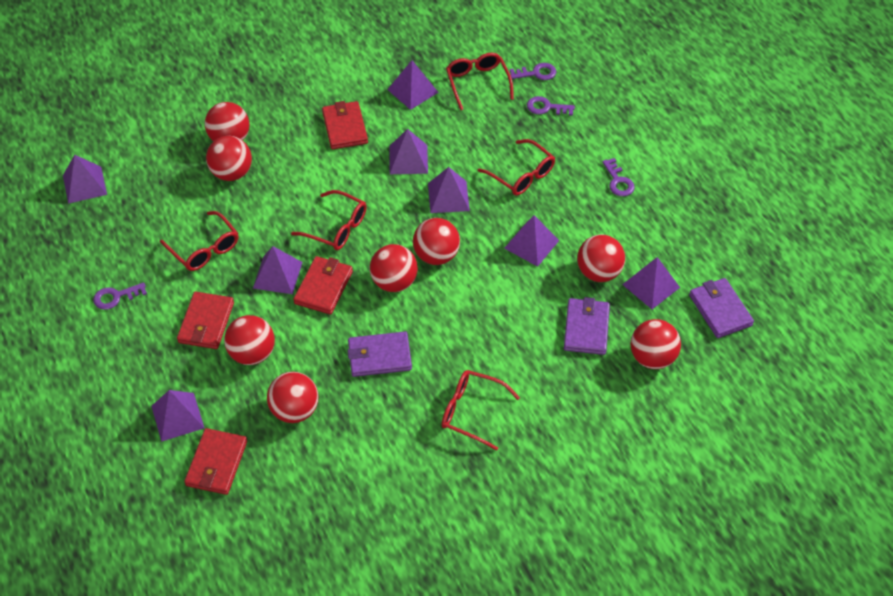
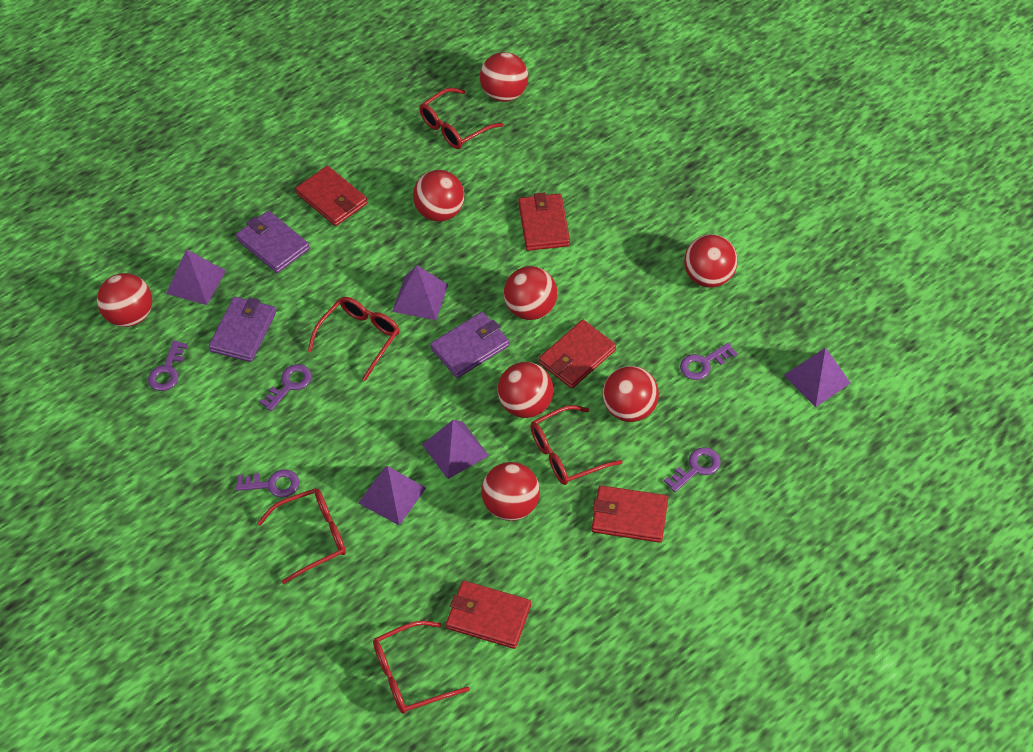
purple key: [93,282,147,310] [510,63,556,80] [527,96,575,116] [602,158,635,196] = 4 -> [148,341,188,391] [235,469,299,497] [259,364,312,411] [664,447,721,492] [680,343,737,380] = 5
purple pyramid: [63,155,107,204] [151,390,204,442] [253,246,302,294] [387,60,439,110] [390,129,428,174] [428,167,470,213] [504,215,559,267] [622,257,680,309] = 8 -> [166,249,226,305] [358,466,426,525] [392,265,448,320] [422,420,489,479] [784,348,851,407] = 5
red wallet: [177,292,234,349] [184,428,247,495] [293,256,353,315] [322,101,368,149] = 4 -> [296,166,368,226] [446,581,531,649] [518,192,570,251] [539,320,616,389] [592,485,668,543] = 5

